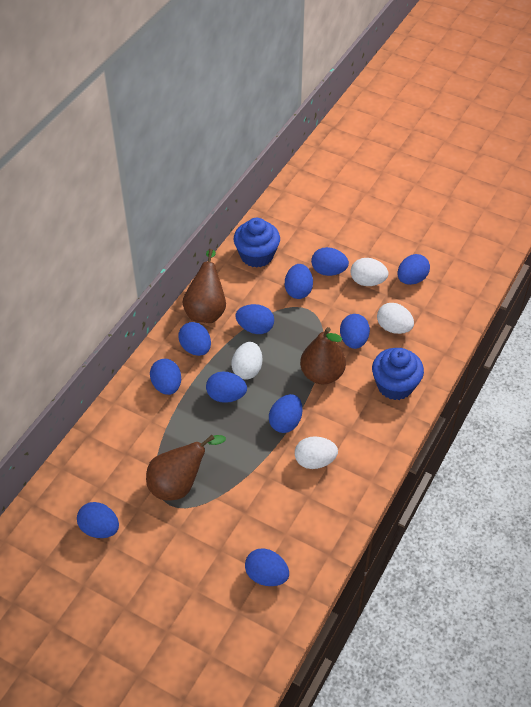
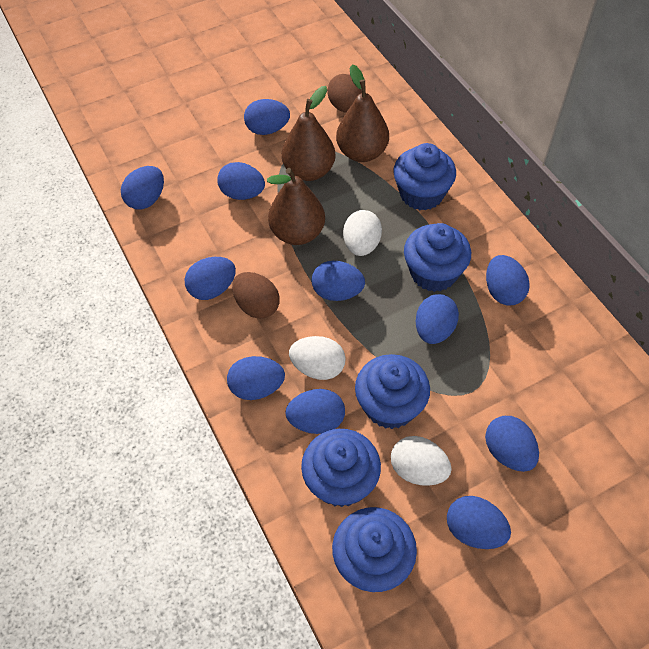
blue cupcake: [234,218,280,268] [372,348,424,400] = 2 -> [301,429,381,507] [332,507,417,592] [355,354,430,429] [393,143,456,211] [404,223,471,292] = 5
brown egg: none = 0 -> [232,272,280,319] [327,74,362,113] = 2
white egg: [231,342,262,380] [295,436,338,469] [351,258,388,286] [377,303,414,334] = 4 -> [289,336,346,380] [343,210,382,256] [391,436,452,486] = 3

